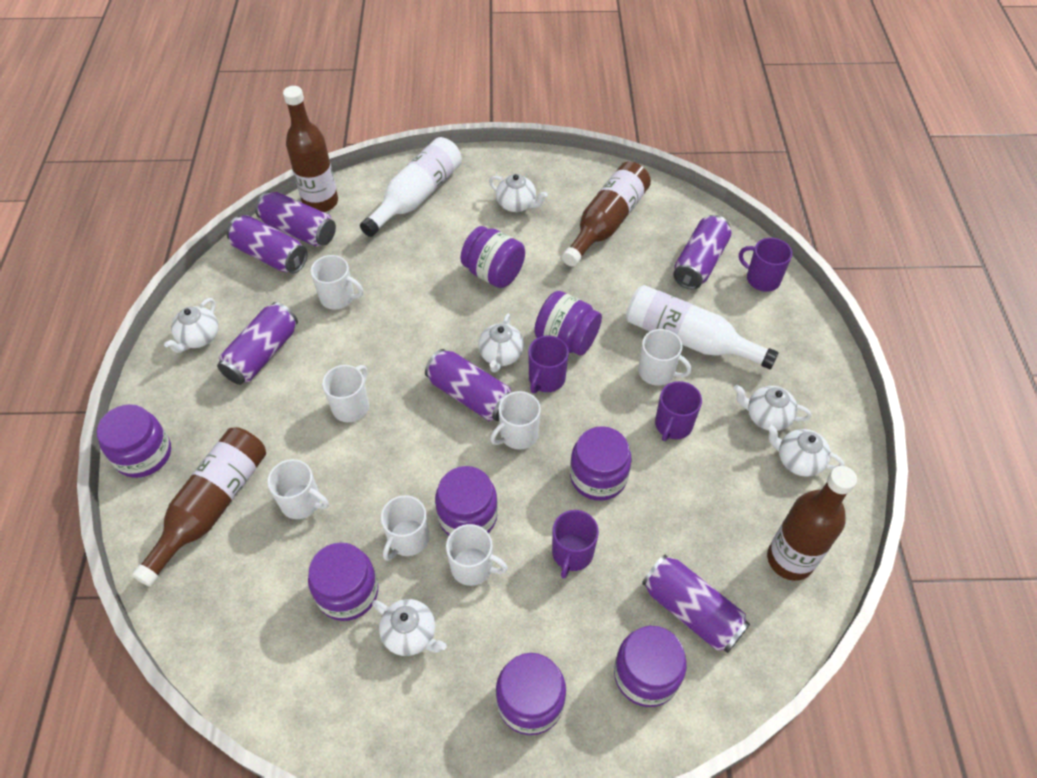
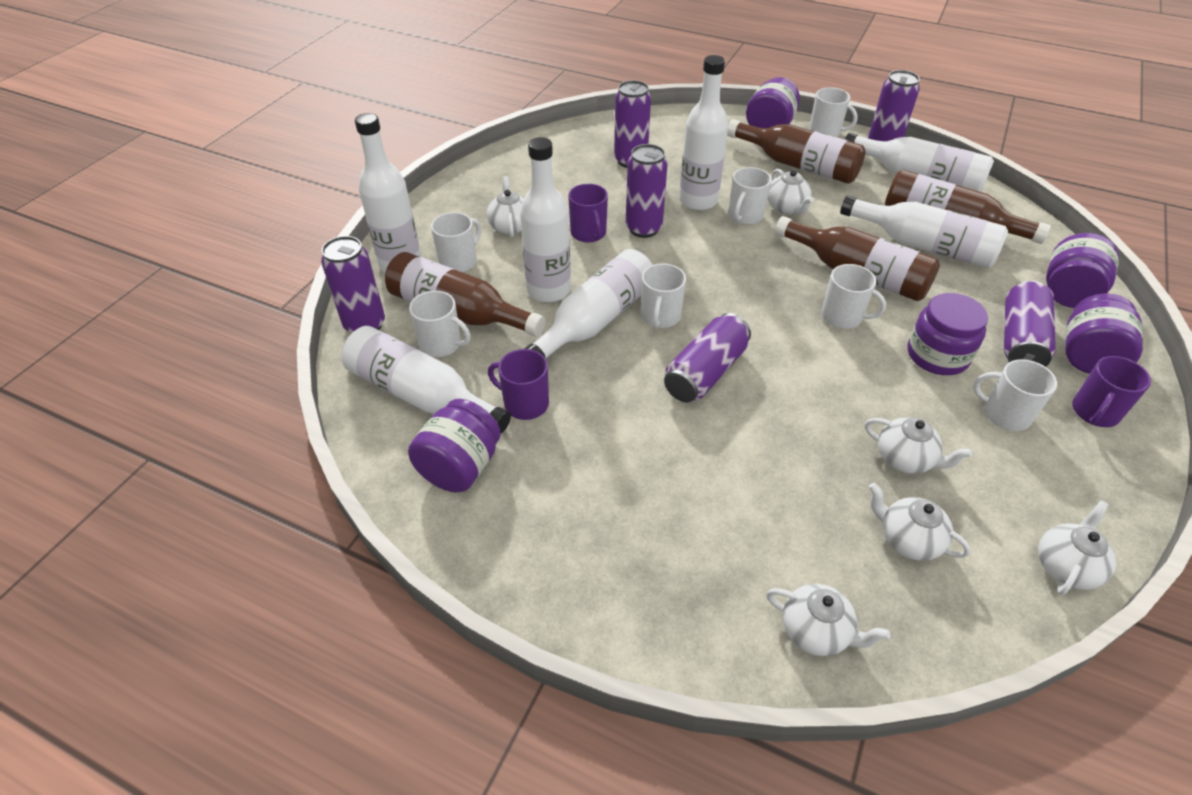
purple jar: [97,404,171,478] [308,542,378,621] [435,466,498,535] [460,226,525,288] [496,653,566,735] [534,291,602,356] [570,426,632,501] [614,626,687,707] = 8 -> [408,399,501,492] [746,77,800,128] [908,293,988,375] [1046,233,1119,308] [1065,293,1143,374] = 5
purple mug: [528,335,569,393] [552,510,599,579] [655,381,702,441] [739,238,792,292] = 4 -> [488,349,549,420] [568,184,608,242] [1072,356,1151,427] = 3
white bottle: [360,137,462,237] [626,285,779,370] = 2 -> [342,326,511,433] [355,113,421,273] [520,137,571,303] [525,249,652,358] [679,55,728,211] [840,195,1008,268] [845,133,994,192] = 7

